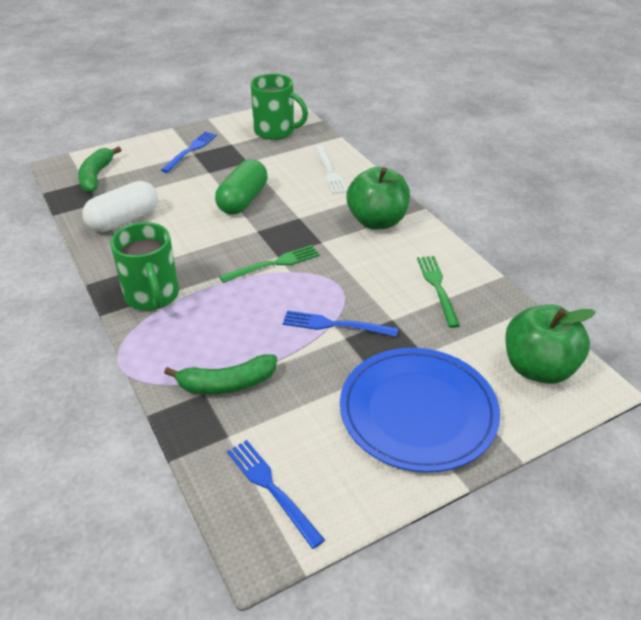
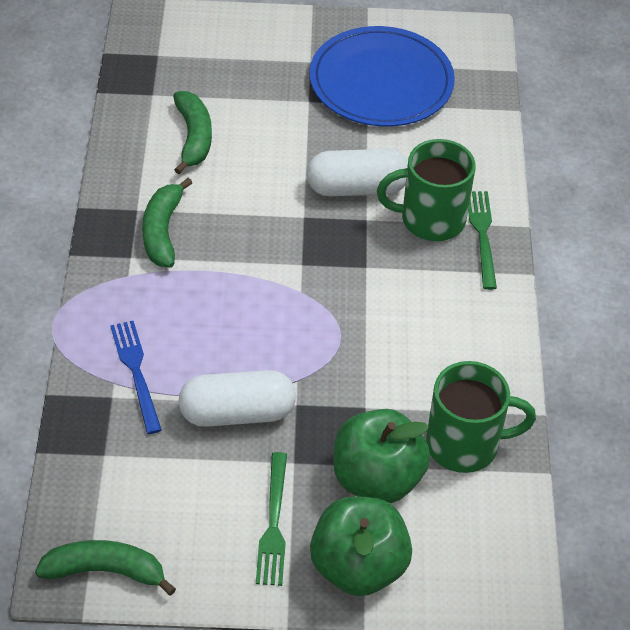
blue fork: [161,131,217,173] [227,440,325,549] [283,311,398,337] = 3 -> [110,321,162,434] = 1
green banana: [78,146,121,193] [164,354,277,394] = 2 -> [35,540,176,596] [142,178,192,268] [173,91,212,174] = 3
green capsule: [215,159,268,215] = 1 -> none = 0
white capsule: [82,181,158,232] = 1 -> [178,370,296,427] [307,149,408,196] = 2
white fork: [315,146,347,194] = 1 -> none = 0

